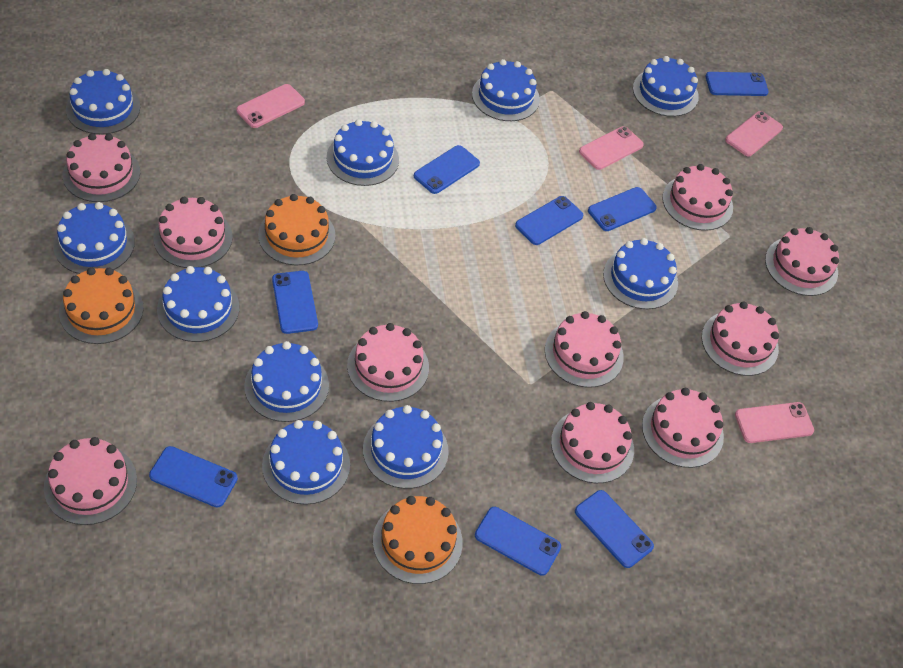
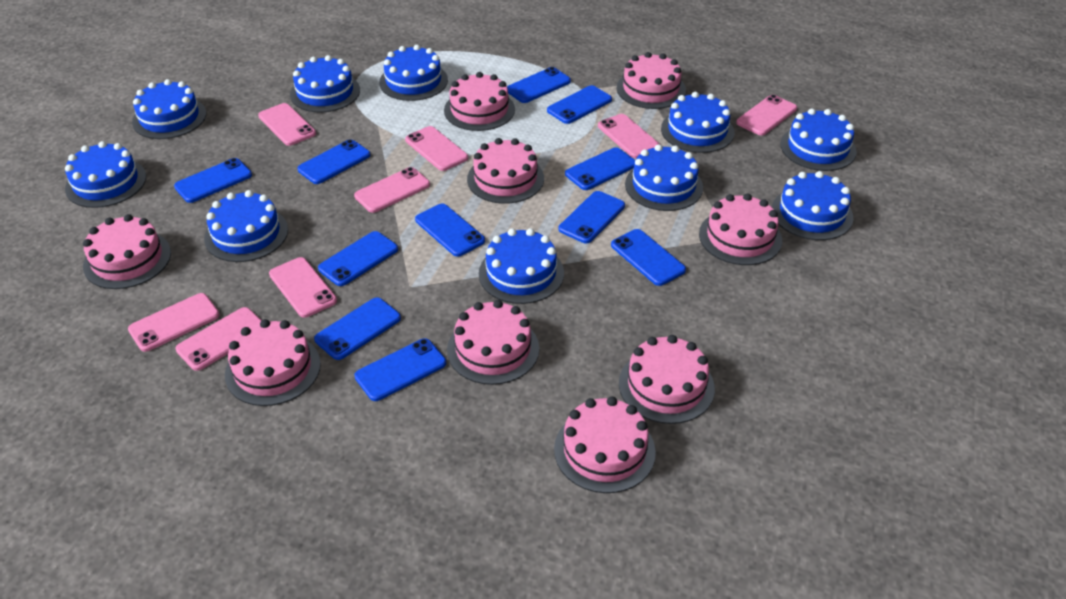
blue phone: [149,446,238,508] [272,271,318,334] [414,145,480,194] [475,507,561,576] [515,196,583,245] [575,490,654,568] [588,187,657,231] [705,72,769,96] = 8 -> [174,158,252,203] [297,139,370,184] [314,297,401,360] [318,231,398,286] [354,338,446,401] [415,203,485,257] [507,67,571,103] [547,85,612,124] [559,191,625,243] [565,147,635,190] [611,229,686,286] = 11
orange cake: [59,267,143,344] [258,194,335,265] [373,496,463,584] = 3 -> none = 0
pink cake: [44,437,137,525] [63,133,140,202] [153,197,233,268] [347,323,429,402] [545,311,624,388] [551,402,634,484] [642,388,724,468] [662,164,733,231] [702,301,779,376] [765,227,839,296] = 10 -> [83,214,171,289] [225,319,321,406] [444,72,515,131] [447,300,539,385] [467,138,544,204] [554,396,656,493] [616,52,686,109] [619,335,715,424] [699,193,782,265] = 9
pink phone: [237,84,305,128] [579,126,644,170] [725,111,783,156] [735,402,814,443] = 4 -> [128,293,220,352] [175,307,262,371] [258,103,316,146] [269,257,337,318] [354,167,430,213] [405,126,468,171] [598,114,660,158] [736,95,797,136] = 8

